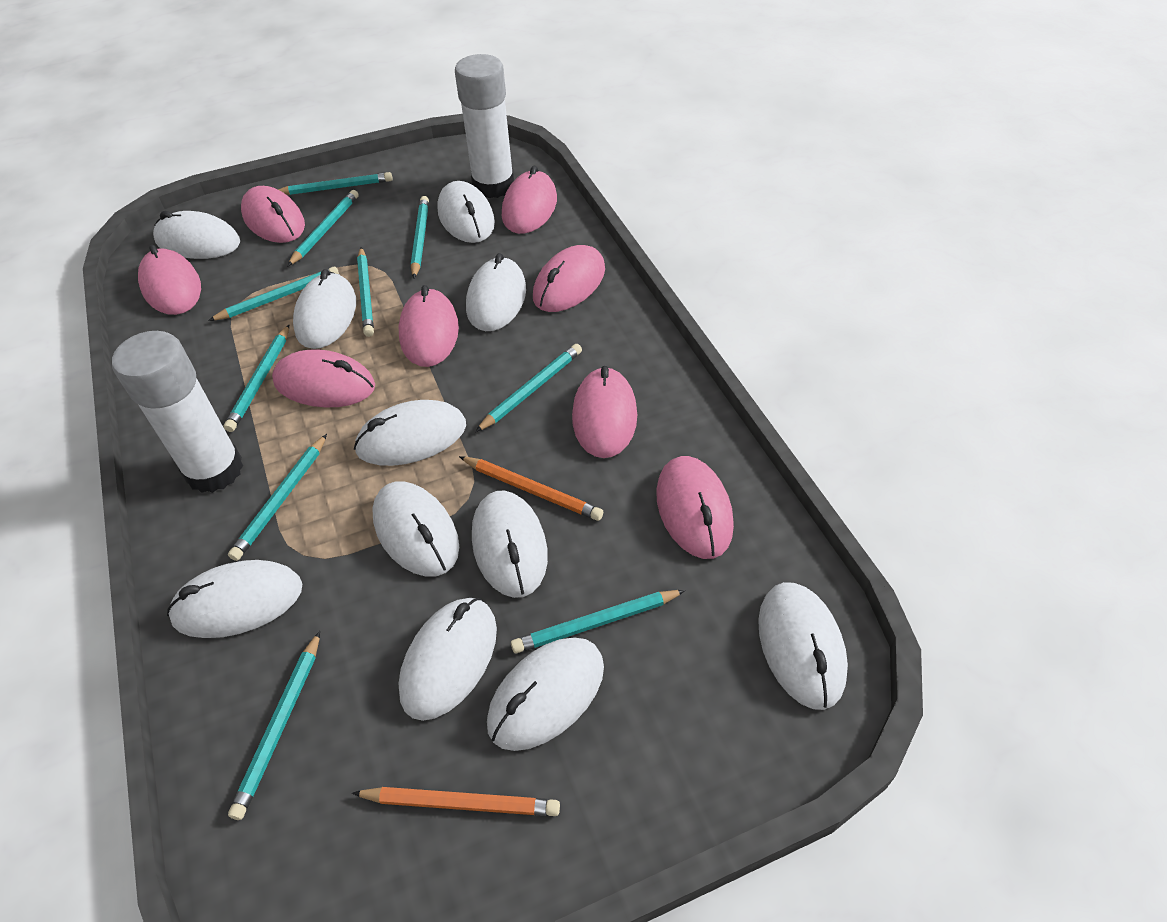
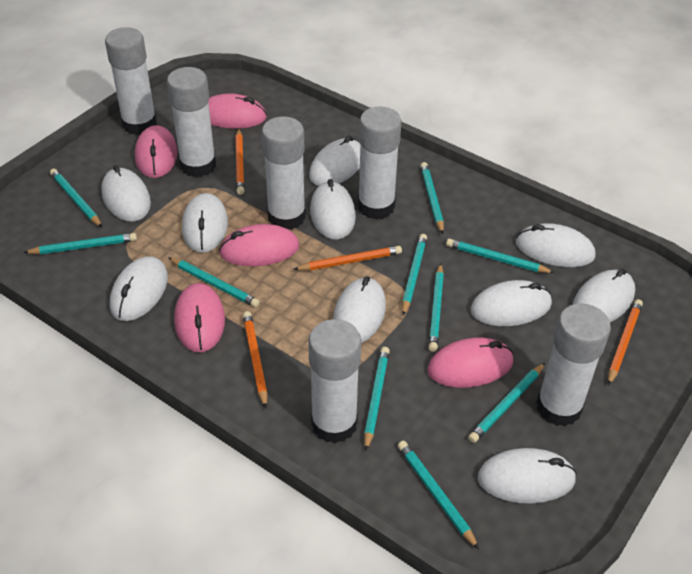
orange pencil: [352,787,560,816] [459,456,603,521] = 2 -> [236,128,245,195] [243,311,268,408] [293,246,402,270] [608,299,643,386] = 4
pink mouse: [138,245,201,315] [241,186,305,243] [272,349,375,408] [399,285,459,367] [502,165,557,234] [533,245,605,312] [572,366,637,458] [656,456,734,559] = 8 -> [135,125,178,178] [174,283,225,352] [208,93,267,129] [219,224,299,267] [427,338,514,388] = 5
white glue stick: [112,331,243,493] [455,54,514,198] = 2 -> [105,27,157,135] [167,67,216,177] [262,117,306,230] [308,319,361,443] [358,107,402,219] [536,303,611,426] = 6
white mouse: [153,211,240,259] [167,560,302,638] [293,269,356,349] [354,400,466,466] [372,481,459,577] [399,598,497,721] [437,181,495,243] [466,253,526,331] [472,490,548,598] [487,637,604,751] [758,582,848,710] = 11 -> [101,165,151,222] [110,256,168,321] [182,193,228,253] [309,136,360,186] [310,179,356,240] [333,276,386,343] [470,280,552,326] [478,448,577,504] [516,223,596,267] [572,269,635,322] = 10

